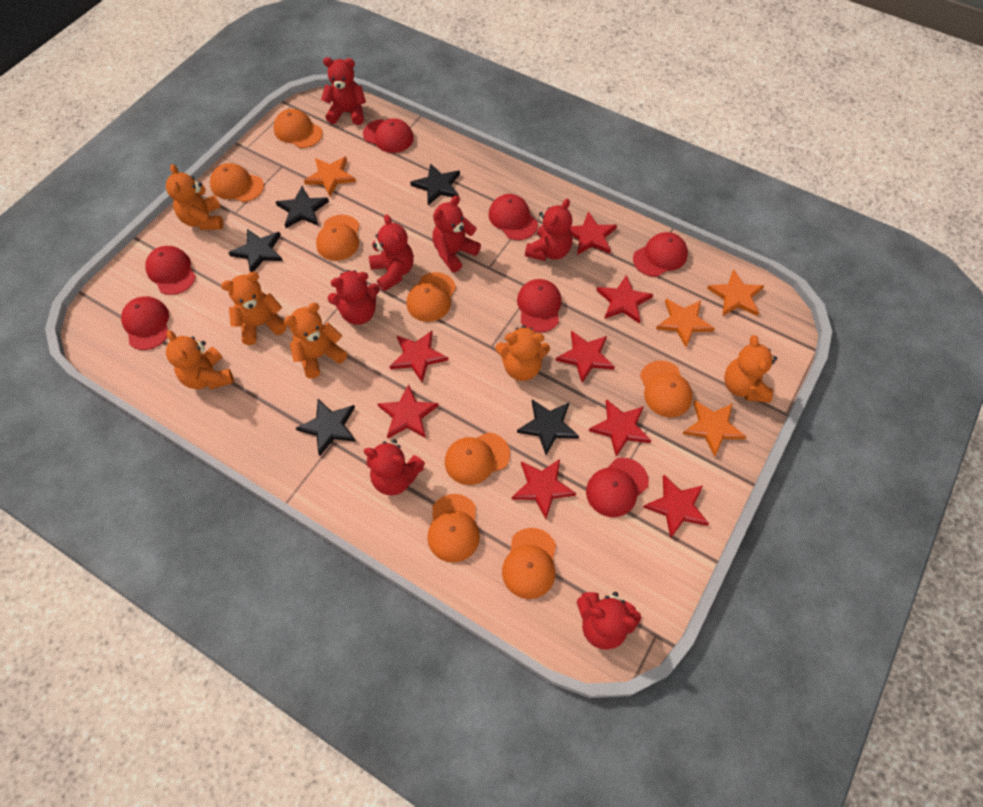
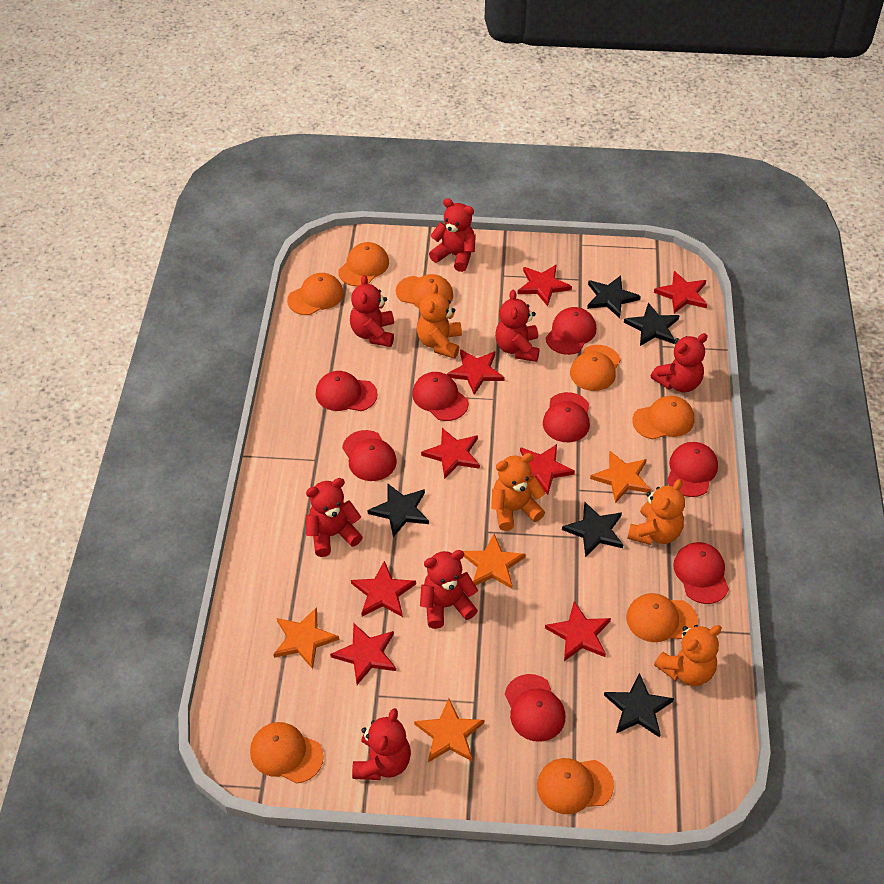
orange teddy bear: [166,164,223,230] [166,330,234,389] [221,272,287,345] [283,303,347,378] [495,325,550,381] [724,335,777,403] = 6 -> [417,284,462,359] [491,453,545,531] [627,479,685,545] [654,625,722,686] = 4
red cap: [121,296,169,350] [145,246,196,295] [363,118,414,153] [489,194,538,240] [517,279,562,332] [586,457,649,517] [633,232,688,277] = 7 -> [316,371,378,411] [342,430,397,481] [412,372,469,421] [505,674,565,742] [543,392,590,442] [546,307,596,355] [667,442,718,497] [673,542,729,604] = 8

